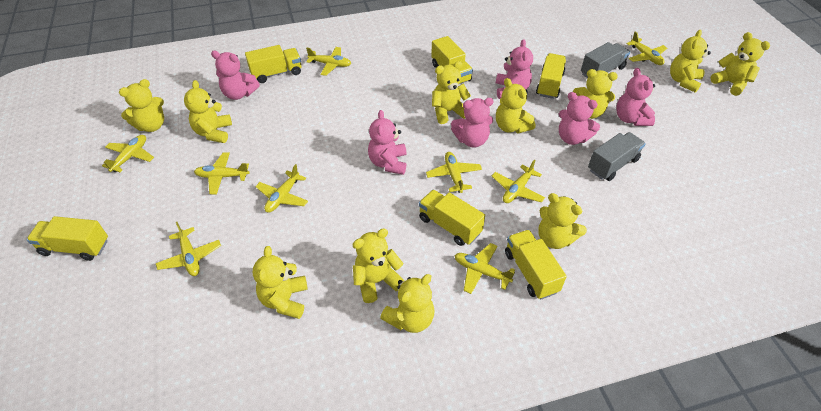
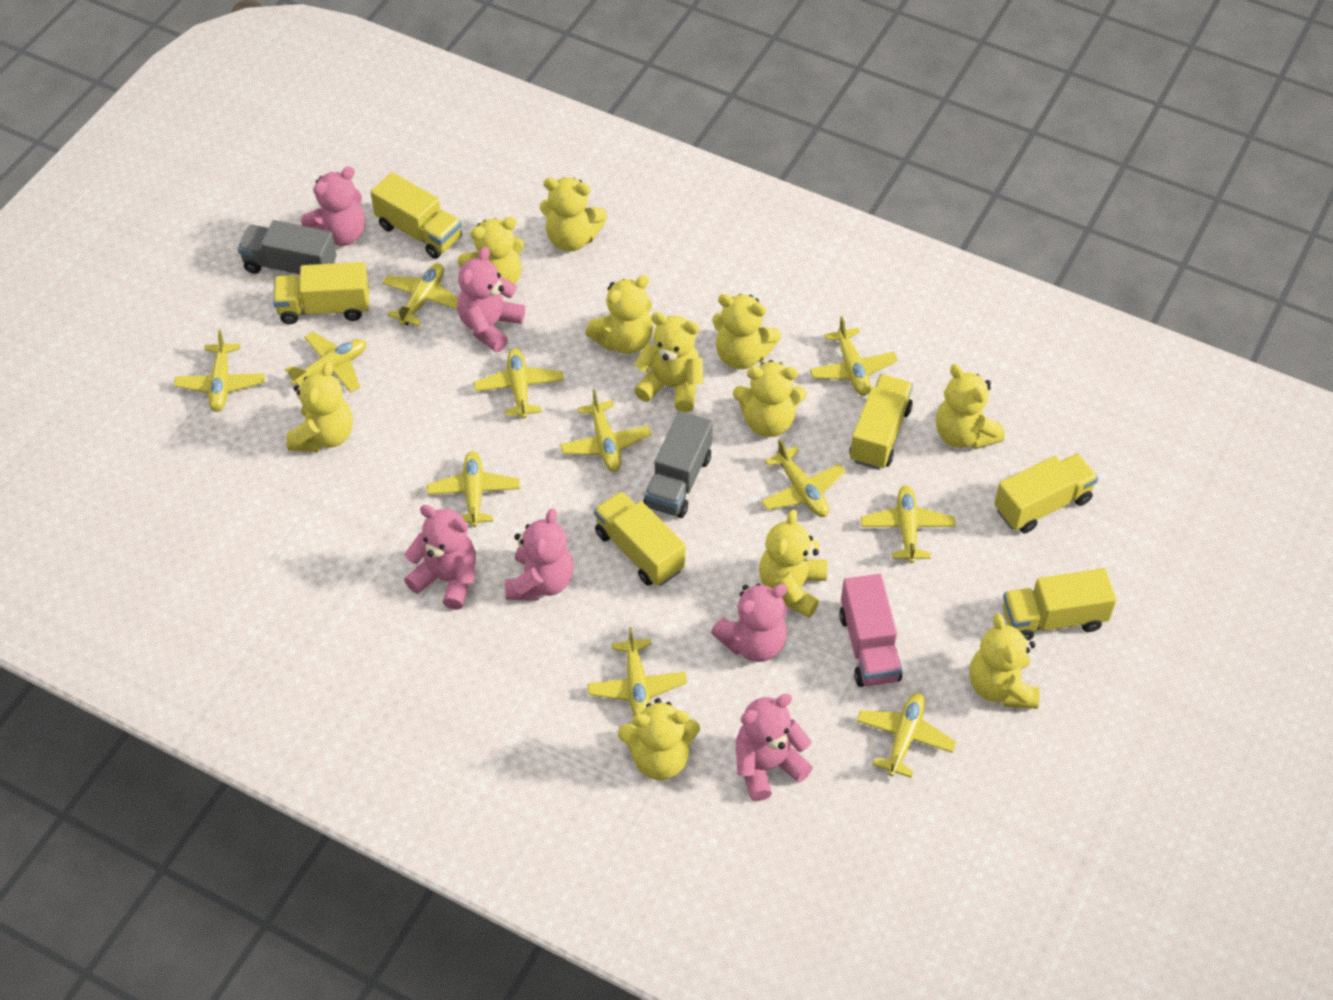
pink truck: none = 0 -> [839,574,902,687] = 1
yellow plane: [102,135,154,172] [156,222,221,276] [194,152,249,194] [255,164,308,213] [306,47,351,76] [426,152,482,193] [455,243,515,294] [492,159,545,203] [626,31,667,65] = 9 -> [174,330,265,412] [285,332,366,393] [382,263,458,327] [427,451,520,527] [474,348,564,419] [560,389,651,472] [587,627,687,716] [761,439,846,517] [810,316,898,396] [856,693,956,778] [861,486,956,563] = 11

